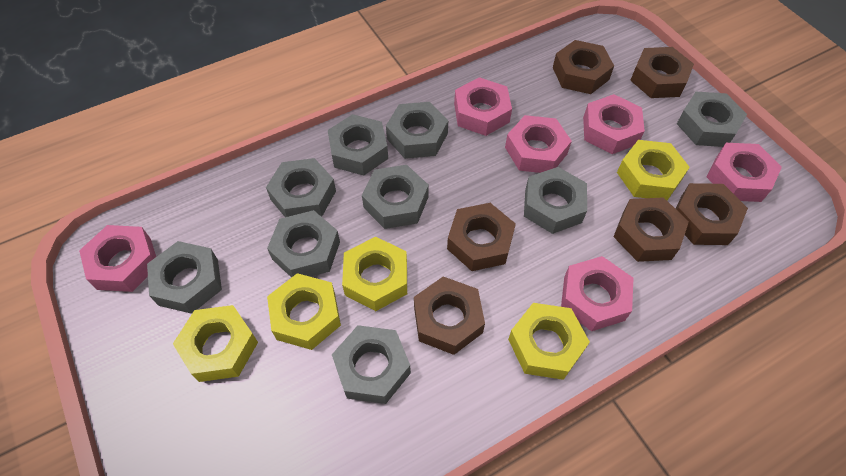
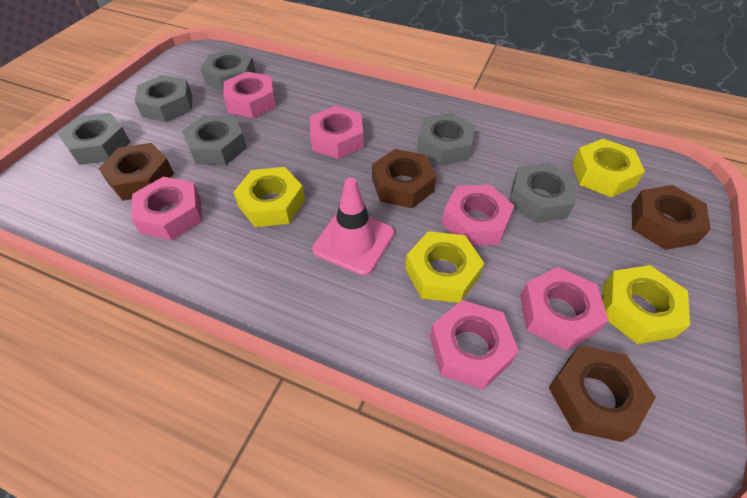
brown nut: [414,277,485,355] [447,203,516,271] [553,40,614,94] [613,197,689,262] [630,47,694,98] [676,183,748,245] = 6 -> [98,143,174,201] [372,149,436,208] [548,345,656,442] [632,185,711,250] = 4
grey nut: [147,241,222,314] [266,158,336,217] [267,210,340,278] [328,114,388,176] [332,325,411,404] [362,165,429,229] [386,102,449,159] [524,167,587,234] [677,92,747,147] = 9 -> [58,113,130,165] [135,75,192,122] [182,115,247,165] [201,49,256,93] [417,113,475,166] [509,163,577,223] = 6
pink traffic cone: none = 0 -> [312,177,394,275] = 1
yellow nut: [173,305,258,382] [267,273,341,350] [342,236,407,311] [508,303,590,380] [617,140,690,200] = 5 -> [233,167,305,227] [405,231,484,303] [572,139,645,198] [602,265,690,344] = 4

